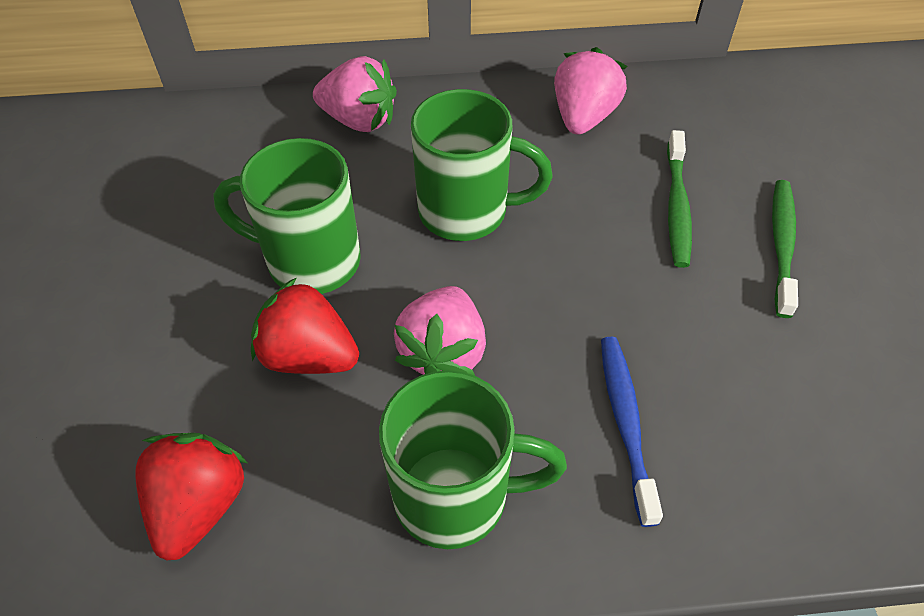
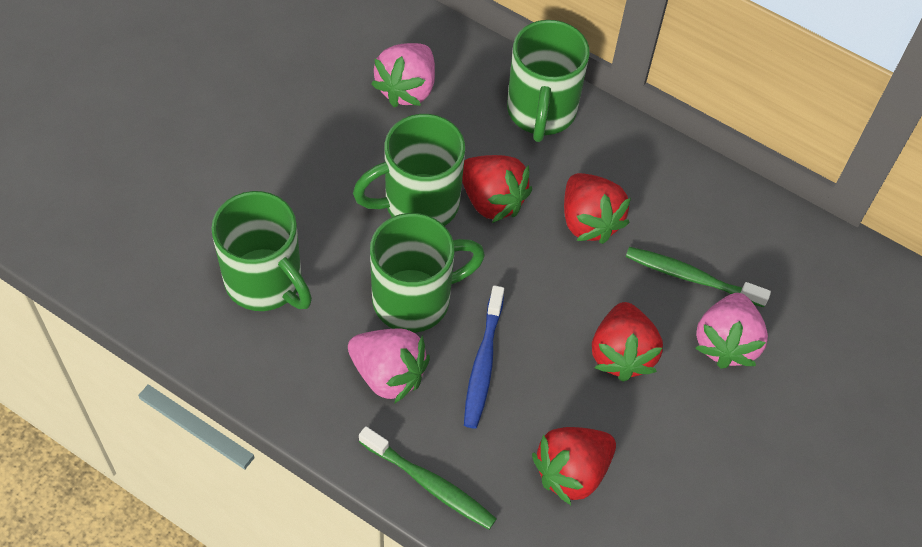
green mug: [213,138,361,294] [379,371,567,549] [411,89,553,241] = 3 -> [211,191,312,311] [353,114,465,226] [370,213,485,333] [507,20,590,142] = 4
red strawberry: [135,433,248,561] [251,278,359,374] = 2 -> [462,155,532,223] [532,427,616,505] [564,173,631,244] [592,302,663,382] = 4

